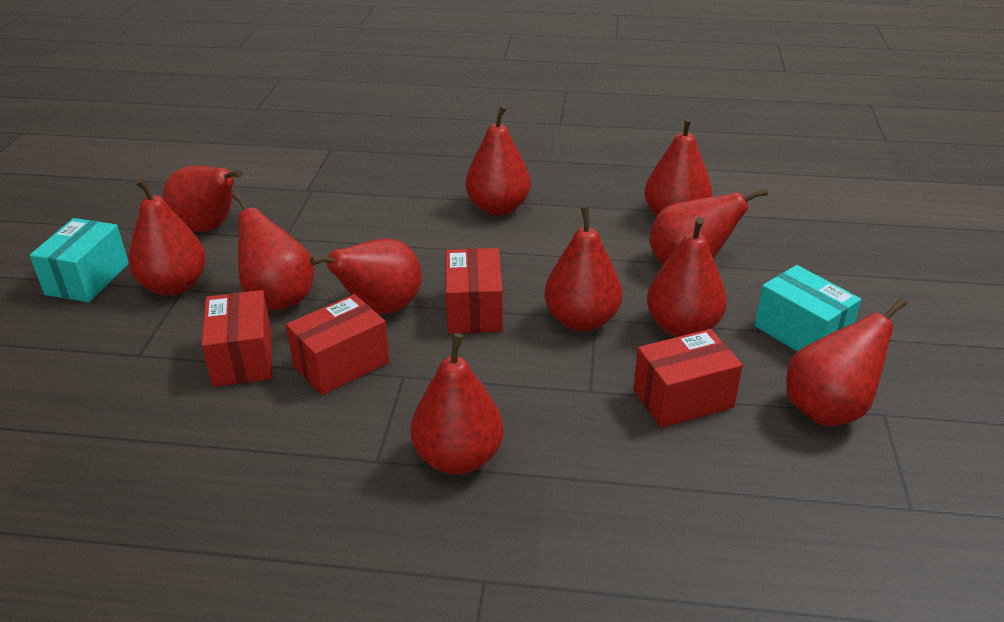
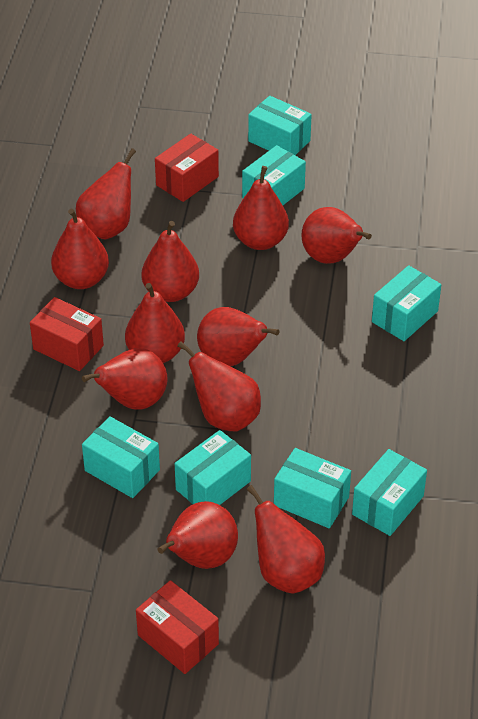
red box: [201,290,272,387] [286,294,390,395] [446,248,503,333] [633,329,743,428] = 4 -> [30,297,104,371] [136,580,219,674] [155,134,219,202] = 3
turquoise box: [29,218,128,302] [754,265,861,351] = 2 -> [82,416,160,498] [175,430,251,505] [242,145,306,205] [248,96,312,155] [274,448,351,528] [352,449,427,536] [372,265,441,341] = 7

